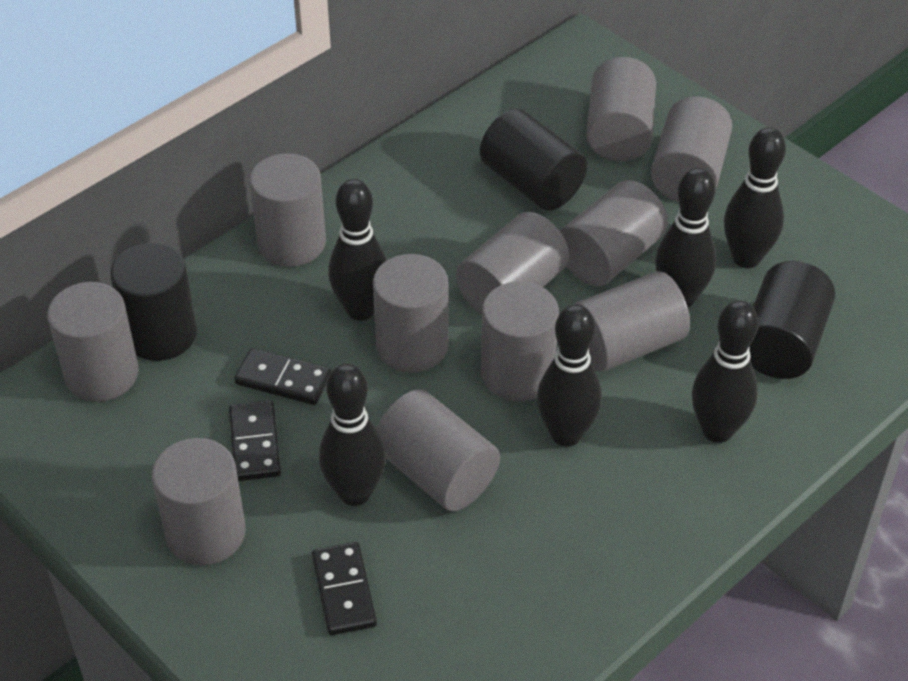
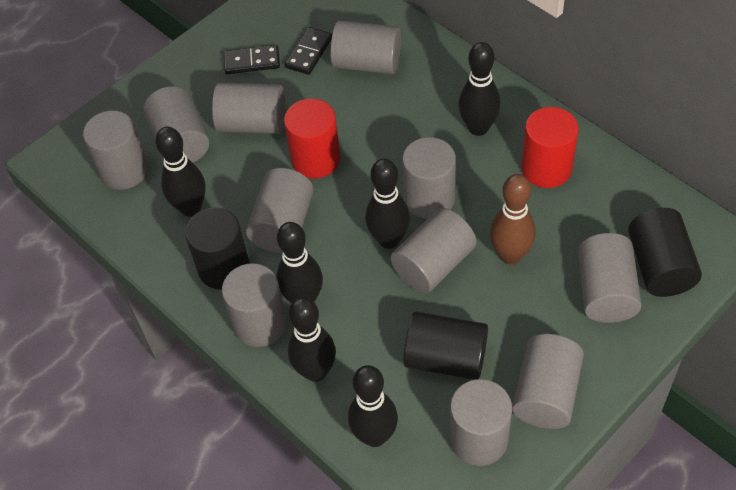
black domino: [229,401,281,481] [234,348,331,405] [312,542,377,635] = 3 -> [224,45,280,74] [285,27,332,75] = 2
brown bowling pin: none = 0 -> [490,174,536,264] = 1
red cylinder: none = 0 -> [284,99,340,179] [521,107,579,188] = 2

